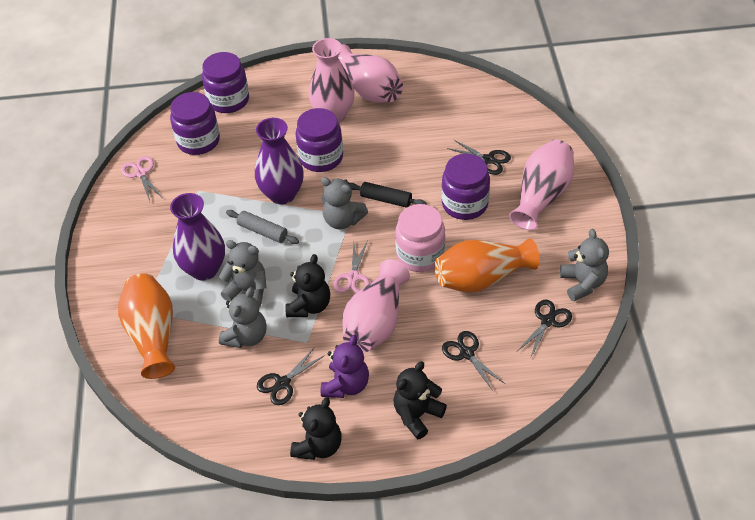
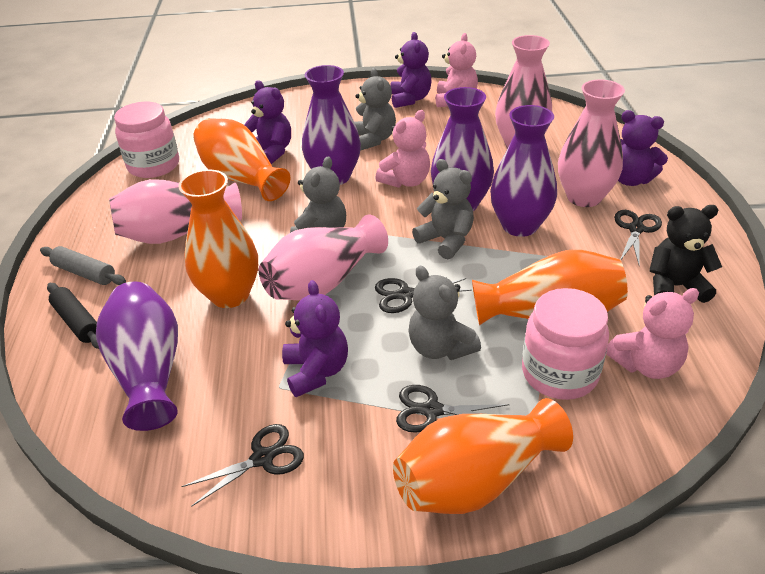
black teddy bear: [285,254,330,317] [290,397,342,460] [394,361,447,440] = 3 -> [649,205,722,303] = 1
orange vase: [118,273,175,379] [435,238,540,292] = 2 -> [178,170,258,308] [193,118,290,201] [393,398,573,514] [472,250,628,325] = 4
pink jar: [395,204,445,272] = 1 -> [114,102,179,178] [522,288,609,400] = 2
pink scissors: [121,156,162,202] [333,240,370,293] = 2 -> none = 0
pink teddy bear: none = 0 -> [375,110,430,188] [435,33,478,107] [606,288,699,379] = 3
purple jar: [170,92,220,155] [202,52,249,113] [296,108,343,172] [442,154,490,220] = 4 -> none = 0
purple teddy bear: [321,335,369,398] = 1 -> [244,80,291,164] [282,280,348,397] [390,32,431,108] [618,110,668,186] = 4
purple vase: [170,193,225,281] [255,118,304,205] = 2 -> [96,281,178,431] [302,65,361,185] [431,87,494,211] [490,105,557,237] = 4

